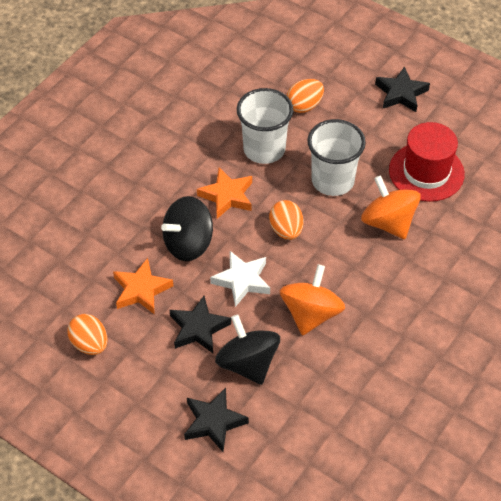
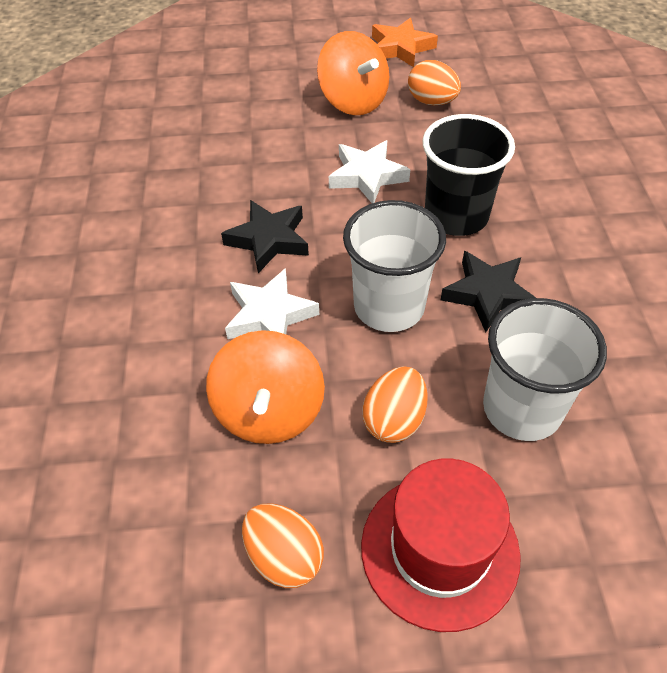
black cup: none = 0 -> [422,114,515,236] = 1
black spinning top: [161,196,213,261] [215,315,280,385] = 2 -> none = 0
black star: [170,296,231,353] [184,388,249,452] [375,66,430,112] = 3 -> [221,200,309,273] [441,251,536,332] = 2
orange star: [113,258,173,314] [197,168,252,219] = 2 -> [372,18,438,67] = 1
white star: [210,251,270,307] = 1 -> [225,268,319,339] [329,140,410,203] = 2

